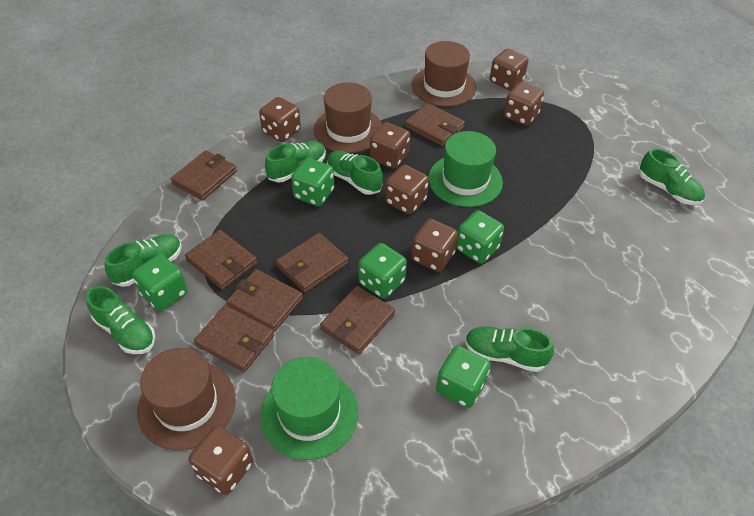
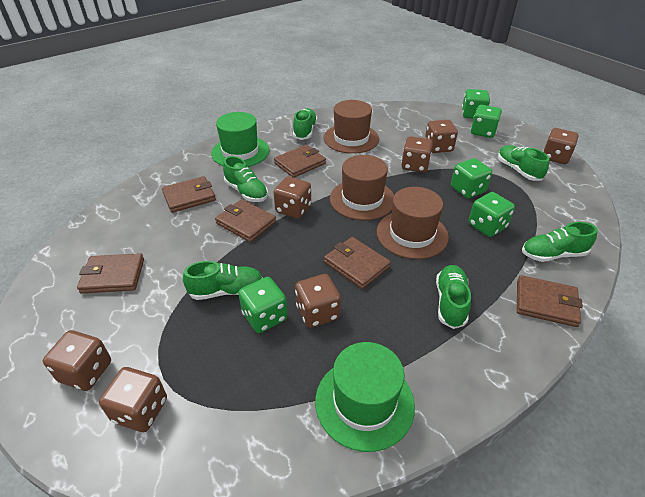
brown wallet: [171,150,237,200] [185,230,257,290] [194,305,274,372] [226,269,303,332] [276,233,348,293] [320,286,395,354] [405,103,465,146] = 7 -> [77,253,144,293] [162,176,216,213] [215,199,276,242] [274,145,326,178] [324,237,391,289] [517,275,583,327] = 6

